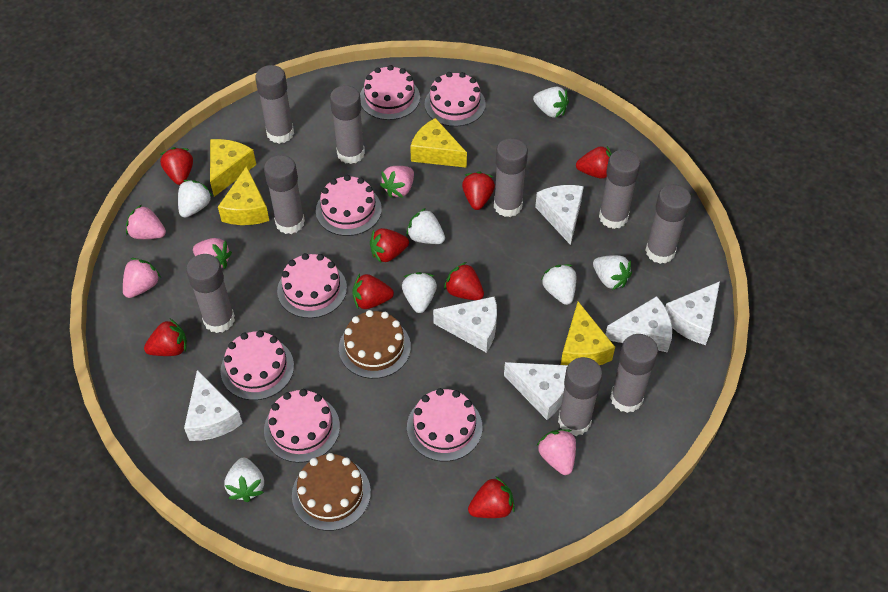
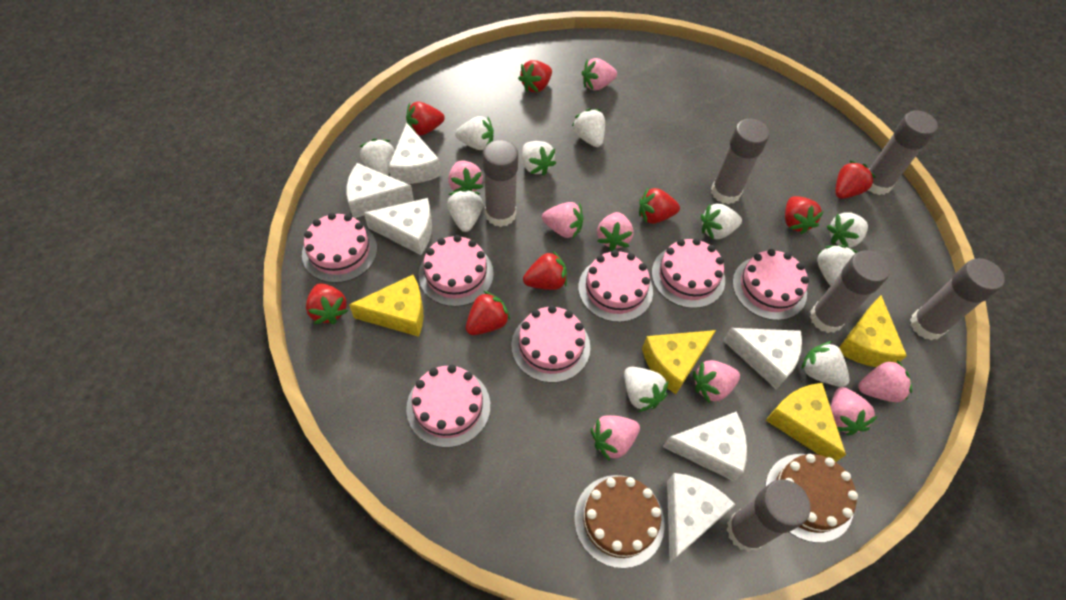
grey glue stick: [186,254,235,333] [255,65,294,144] [264,155,305,234] [330,85,365,164] [494,138,528,217] [558,357,603,436] [599,150,641,229] [610,334,658,413] [646,184,691,264] = 9 -> [483,140,518,227] [711,119,769,204] [727,479,810,552] [810,250,890,333] [868,111,938,195] [910,258,1005,340] = 6
pink strawberry: [123,258,161,298] [126,204,166,239] [193,238,232,269] [380,166,414,198] [537,429,576,475] = 5 -> [448,160,483,192] [542,202,583,239] [581,58,617,91] [591,415,640,461] [597,212,634,251] [693,360,740,403] [831,387,878,435] [858,360,912,402] = 8
white strawberry: [178,180,213,218] [224,457,264,502] [402,272,437,313] [406,208,445,244] [533,87,569,118] [541,264,576,305] [593,255,632,290] = 7 -> [360,138,395,175] [447,189,483,232] [455,116,494,150] [522,141,556,176] [572,109,605,147] [624,367,669,412] [701,204,742,239] [801,341,849,387] [817,245,857,286] [827,212,868,248] = 10

